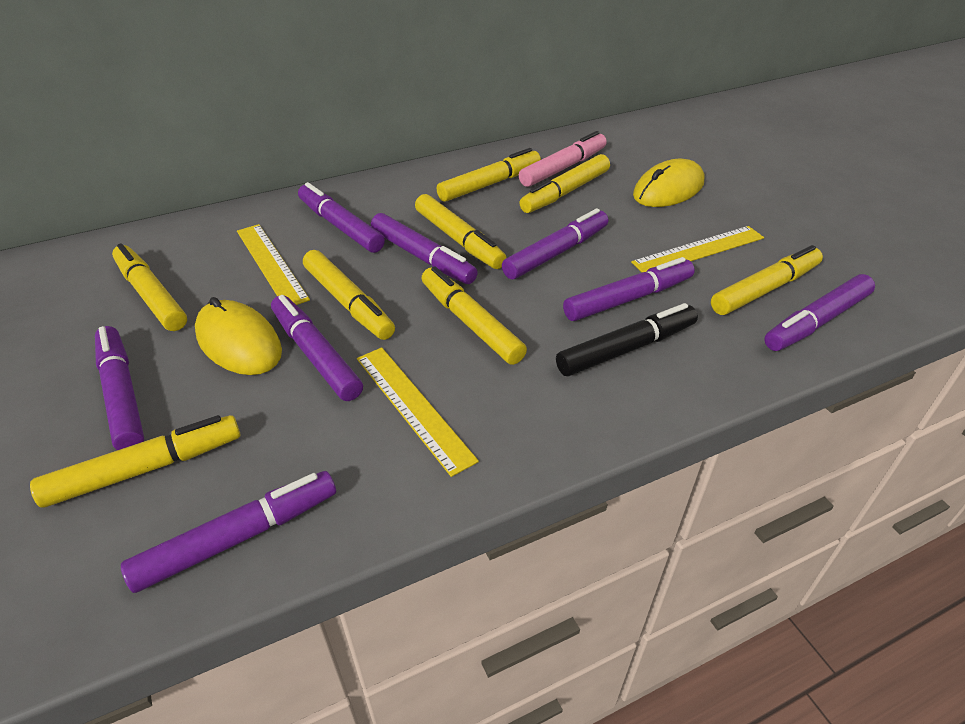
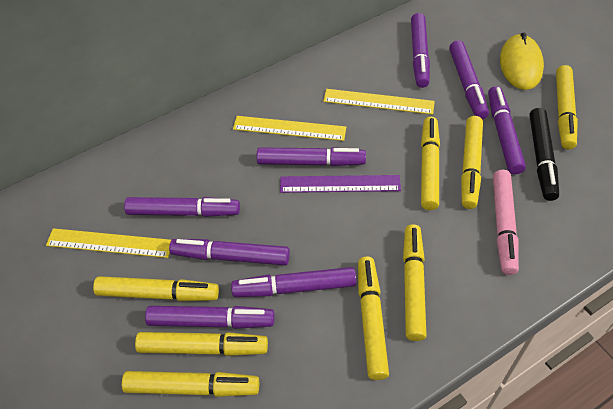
purple ruler: none = 0 -> [280,175,401,193] = 1
yellow mouse: [195,297,282,375] [633,159,704,207] = 2 -> [500,33,544,90] = 1

